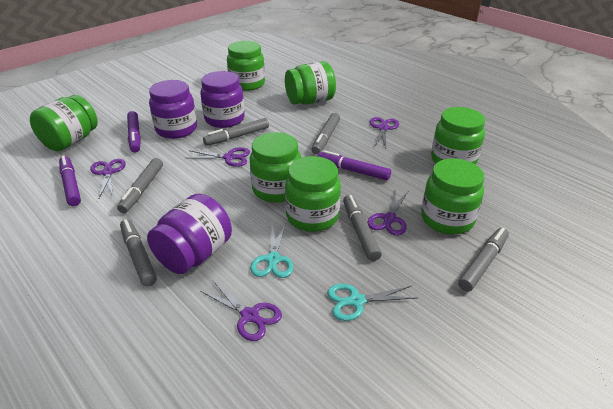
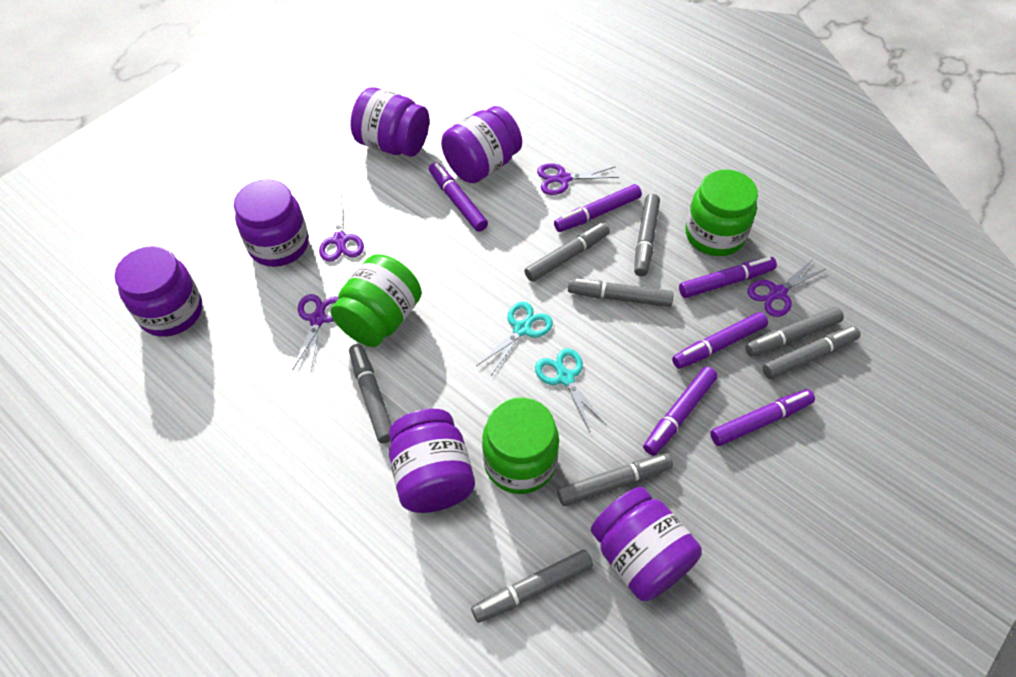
green jar: [30,95,98,151] [227,41,265,91] [250,132,301,203] [285,61,336,105] [285,156,341,232] [421,159,484,235] [431,107,485,165] = 7 -> [331,254,422,347] [482,397,559,494] [685,169,758,256] = 3
grey marker: [117,158,163,213] [120,219,157,287] [203,118,269,146] [311,113,340,154] [343,195,382,261] [458,228,509,292] = 6 -> [349,344,392,443] [471,549,593,623] [524,223,610,282] [557,453,673,506] [568,279,674,307] [634,194,660,276] [745,307,844,357] [762,326,861,379] = 8
purple jar: [147,194,232,274] [149,80,197,139] [200,71,245,128] = 3 -> [115,246,202,337] [234,179,309,267] [350,87,429,157] [389,409,475,513] [441,106,522,183] [591,487,702,601] = 6
purple marker: [59,155,81,206] [127,111,141,153] [318,150,391,180] = 3 -> [429,162,488,232] [554,184,642,232] [643,366,718,456] [672,312,768,369] [679,257,777,298] [710,389,815,446] = 6
purple scissors: [90,159,126,198] [188,147,250,167] [200,281,282,341] [367,191,408,236] [370,117,399,148] = 5 -> [293,294,338,370] [319,195,364,262] [537,163,619,195] [747,258,827,317] = 4

